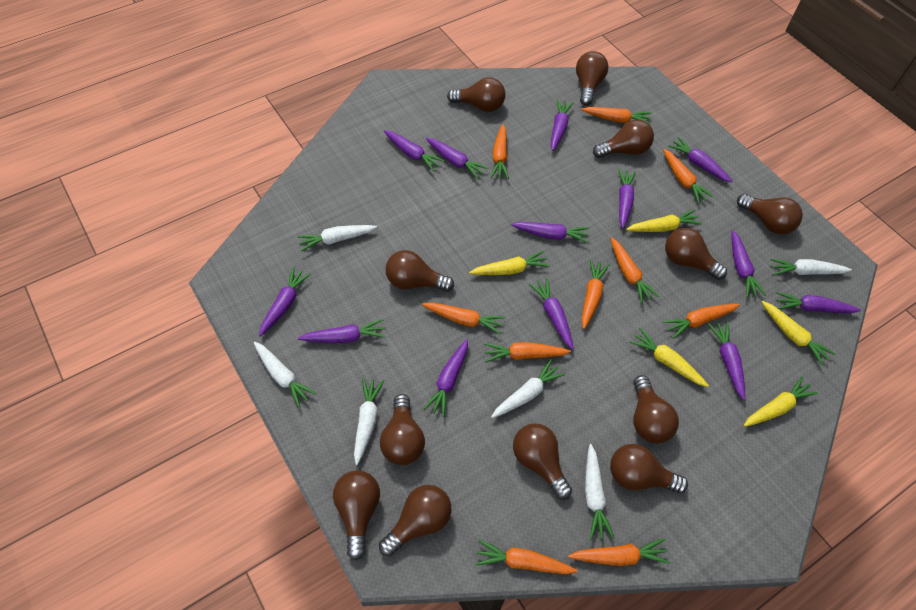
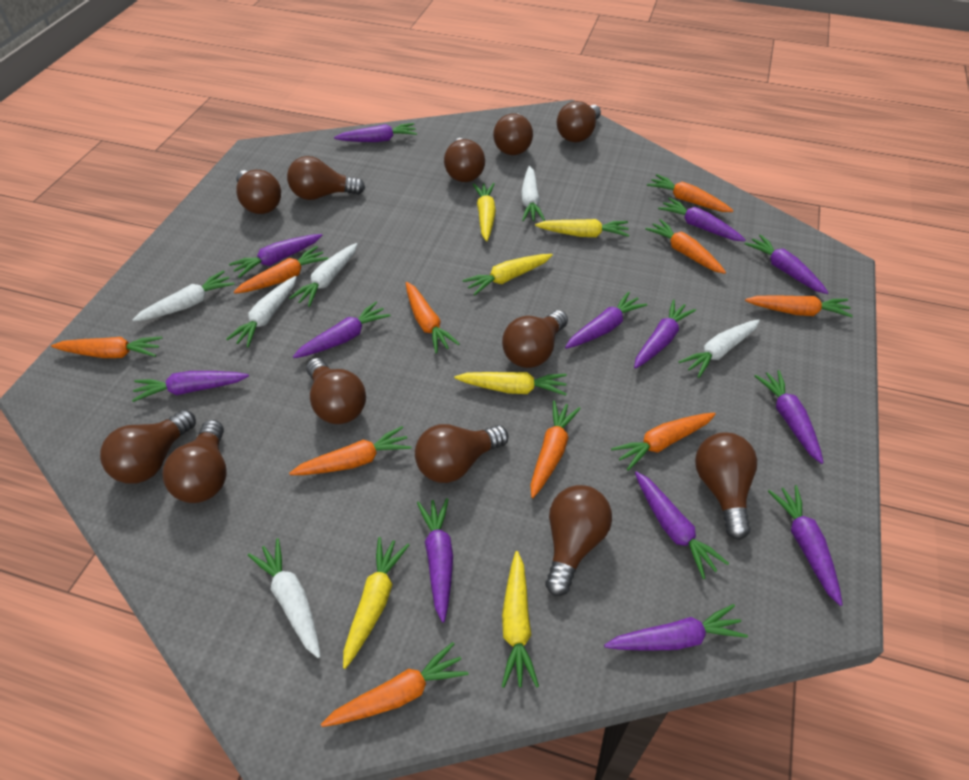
yellow carrot: [469,251,550,275] [626,209,702,232] [629,328,709,387] [743,376,818,427] [762,301,836,366] = 5 -> [343,537,409,669] [455,372,567,396] [462,254,553,296] [473,183,496,241] [502,551,539,688] [535,219,629,237] = 6

